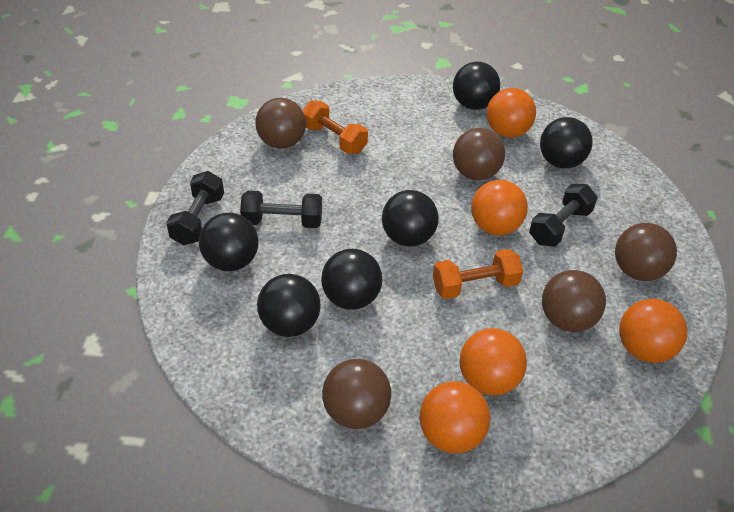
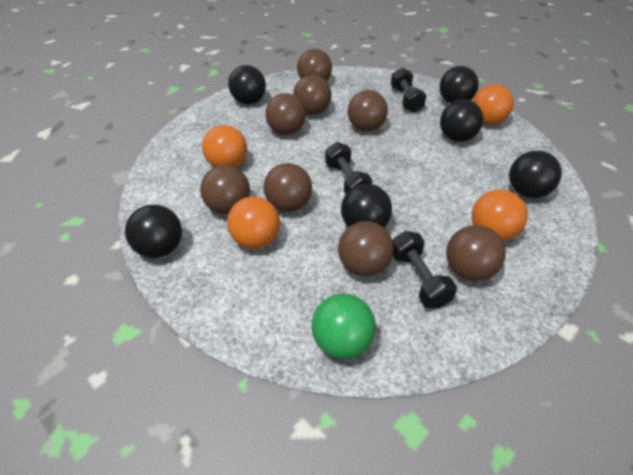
brown ball: [255,98,306,149] [322,359,391,429] [453,128,505,180] [542,270,606,332] [615,223,677,281] = 5 -> [200,165,250,214] [264,163,312,212] [265,93,306,135] [293,75,331,115] [297,49,332,81] [338,221,394,277] [347,90,388,132] [446,225,506,281] = 8
green ball: none = 0 -> [311,294,376,359] = 1
orange ball: [419,381,491,454] [459,328,527,395] [471,180,528,235] [486,88,536,138] [619,299,688,363] = 5 -> [202,125,247,168] [227,197,280,249] [472,84,514,125] [472,189,528,241] = 4
orange dumbbell: [302,100,368,154] [433,249,523,299] = 2 -> none = 0

